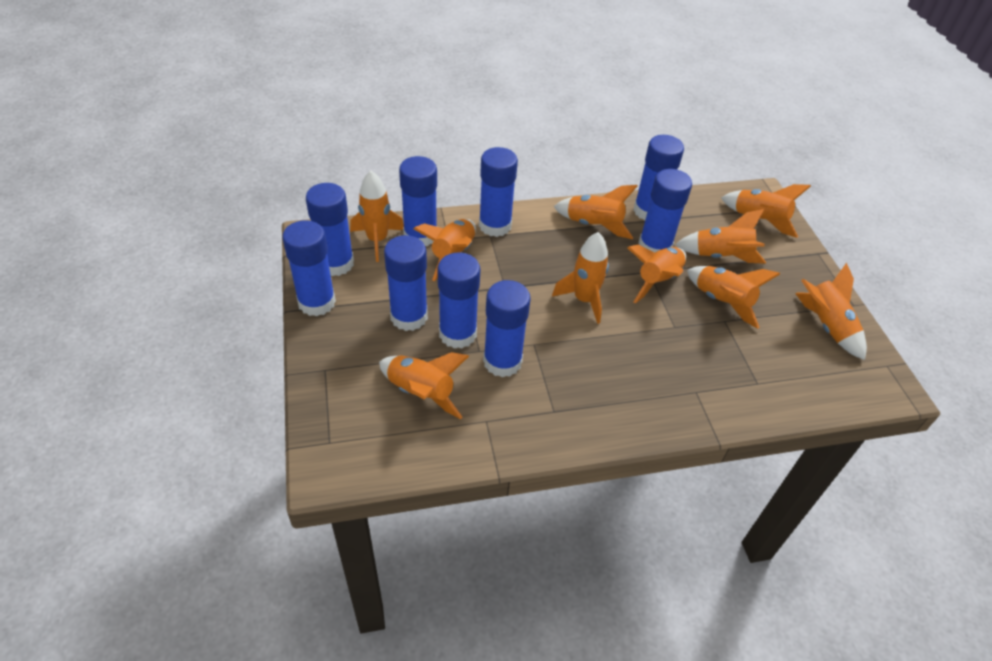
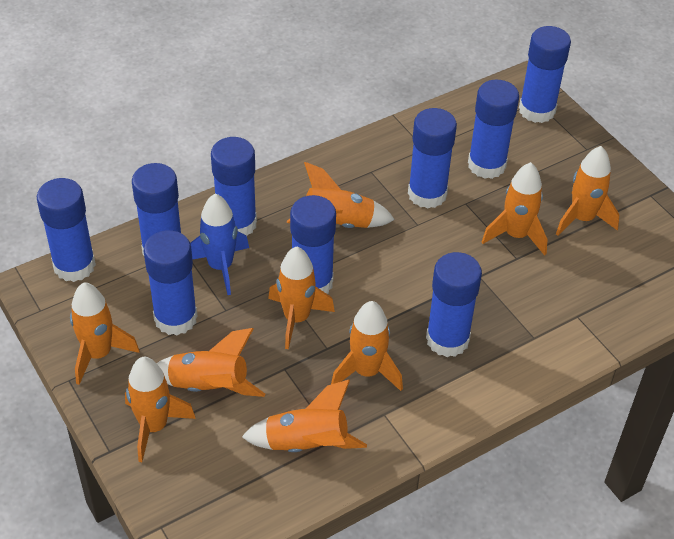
blue rocket: none = 0 -> [190,193,249,295] = 1
orange rocket: [350,171,404,262] [379,352,469,419] [414,219,476,281] [552,232,609,324] [554,185,637,239] [628,245,686,303] [675,209,766,264] [687,266,780,329] [721,184,811,238] [795,263,867,360] = 10 -> [70,282,139,385] [125,357,196,462] [157,328,265,397] [242,379,367,452] [268,246,335,349] [287,162,395,228] [331,301,403,391] [482,162,548,256] [556,146,620,236] = 9

